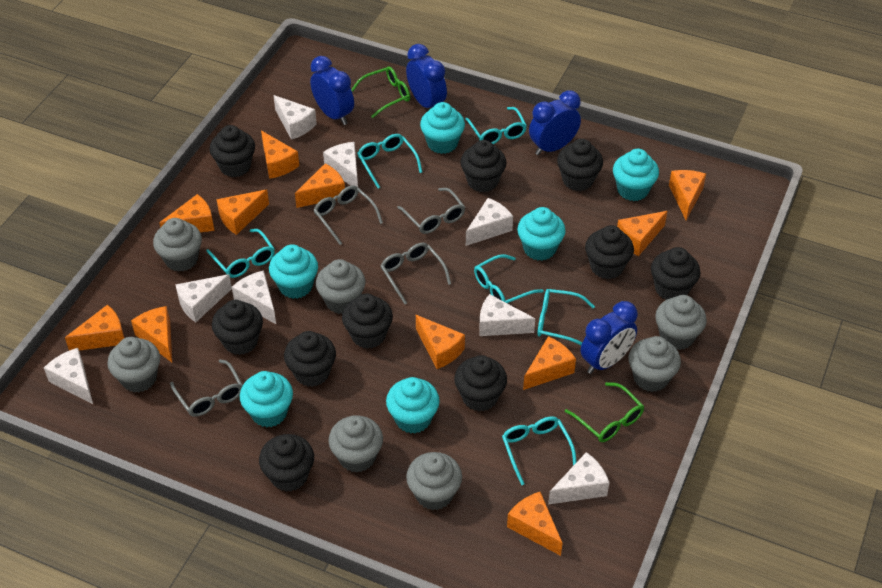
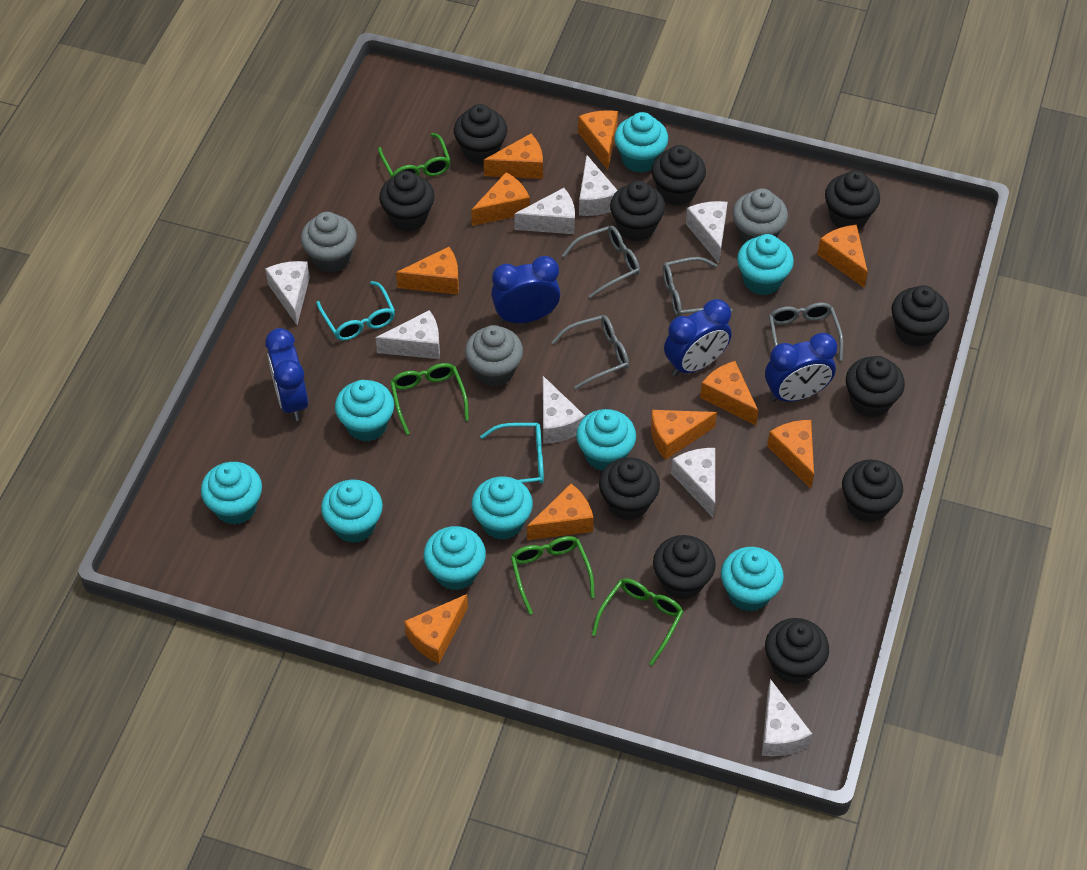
black cupcake: [210,125,255,177] [212,300,263,355] [259,434,314,492] [284,331,336,387] [342,293,393,349] [454,355,507,411] [460,140,506,192] [557,139,603,191] [585,225,634,279] [651,247,701,300] = 10 -> [379,171,435,232] [454,104,507,165] [599,457,660,521] [610,181,665,242] [651,145,706,206] [653,535,716,600] [765,618,829,684] [825,170,880,229] [842,460,903,523] [846,356,905,418] [891,285,949,347] = 11
green glasses: [351,66,410,118] [565,382,644,442] = 2 -> [378,133,451,177] [390,363,469,435] [511,536,595,615] [592,579,683,665] = 4
grey cupcake: [107,337,160,393] [153,218,202,272] [316,259,365,314] [328,415,383,473] [406,452,462,510] [628,336,681,392] [655,295,707,350] = 7 -> [301,212,357,273] [465,325,523,387] [732,188,788,244] = 3
orange cheese: [65,305,125,351] [131,306,172,362] [160,194,214,232] [216,190,269,235] [261,130,299,179] [295,163,345,208] [416,315,465,369] [507,492,563,556] [523,336,576,390] [617,211,667,256] [669,170,706,220] = 11 -> [396,247,459,295] [404,594,468,663] [471,172,530,226] [483,134,543,179] [527,484,594,540] [578,110,618,170] [651,410,717,460] [700,361,758,425] [767,420,814,489] [817,225,868,287] = 10
turquoise cupcake: [240,371,293,427] [269,244,318,299] [386,377,440,434] [420,102,465,154] [517,207,565,261] [613,149,659,201] = 6 -> [201,462,262,525] [321,479,383,543] [335,380,394,442] [424,526,486,590] [472,477,533,540] [576,409,636,471] [614,112,668,173] [721,547,784,611] [737,234,794,295] = 9
turquoise glasses: [206,229,275,278] [357,134,422,189] [465,107,527,144] [474,254,544,303] [502,417,576,485] [537,289,595,345] = 6 -> [316,281,395,341] [480,423,544,484] = 2

